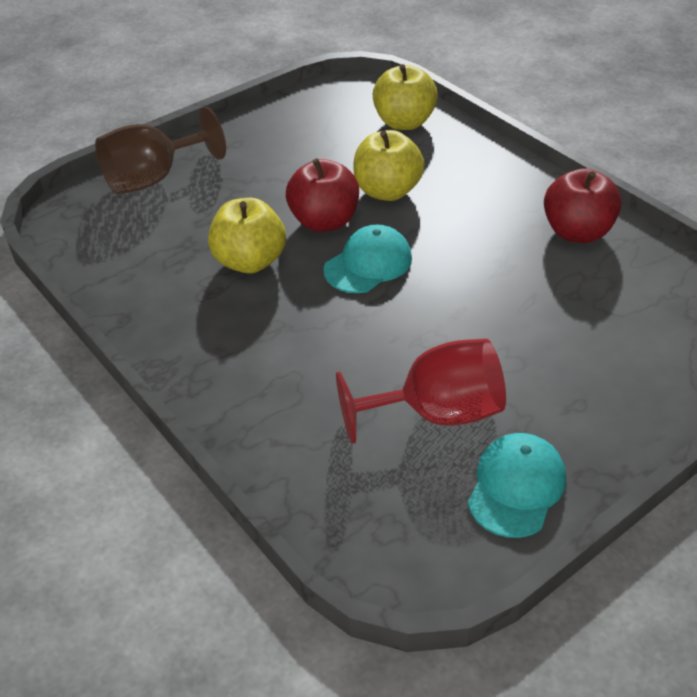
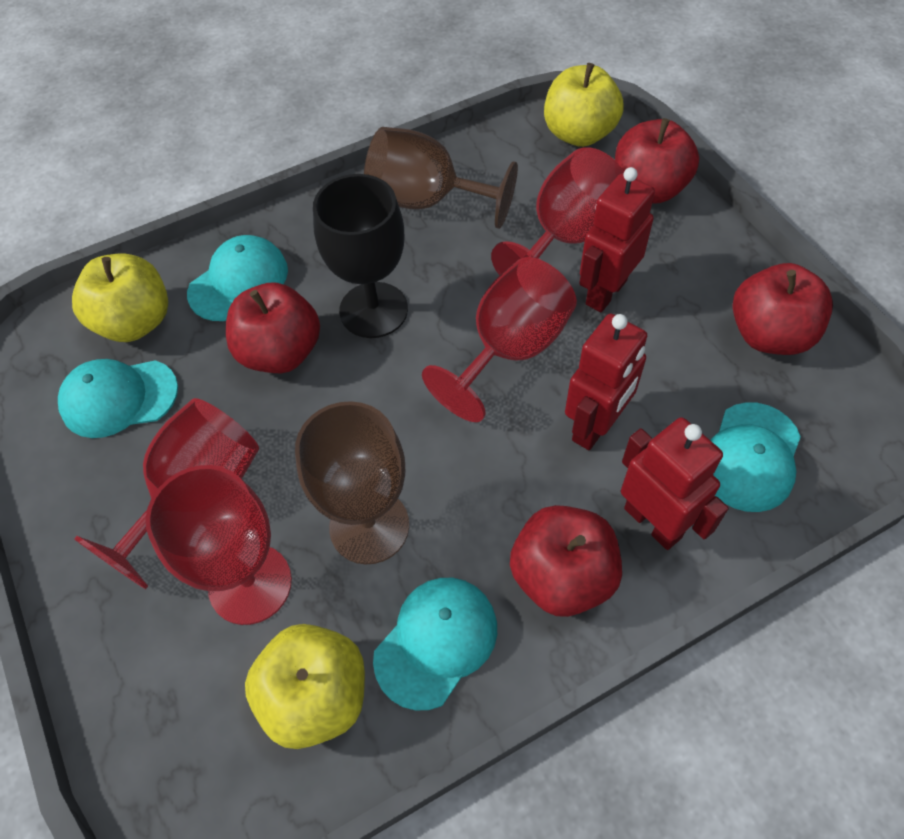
black goblet: none = 0 -> [313,174,408,338] = 1
brown goblet: [95,107,226,194] = 1 -> [295,401,409,564] [364,127,518,229] = 2
red apple: [286,158,359,232] [544,168,622,243] = 2 -> [226,283,320,373] [510,505,622,617] [615,118,699,204] [732,263,833,355] = 4
red goblet: [336,338,506,444] = 1 -> [74,398,259,589] [145,465,292,625] [422,257,577,422] [491,147,624,276] = 4
red robot: none = 0 -> [565,314,647,450] [579,167,655,312] [621,417,729,550] = 3
turquoise cap: [323,225,412,293] [467,433,566,538] = 2 -> [58,359,178,438] [187,235,288,321] [373,578,497,710] [710,402,801,512] = 4

